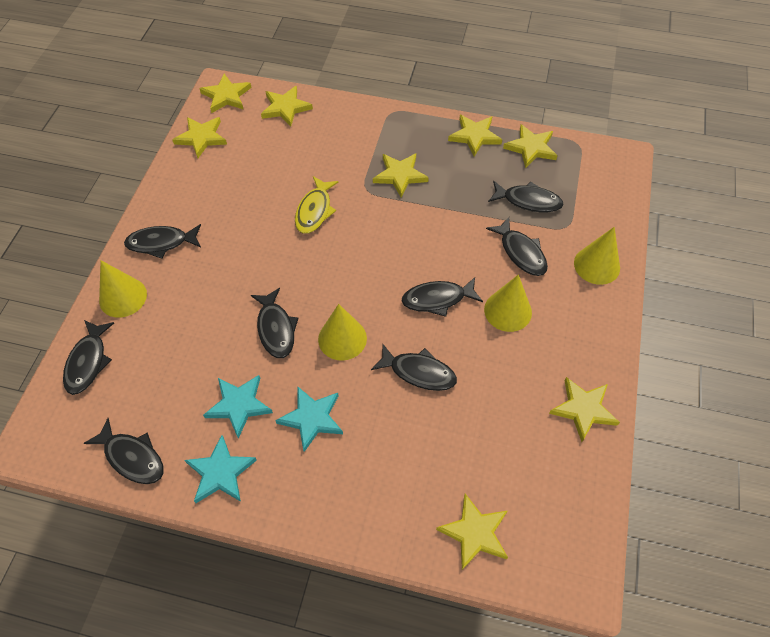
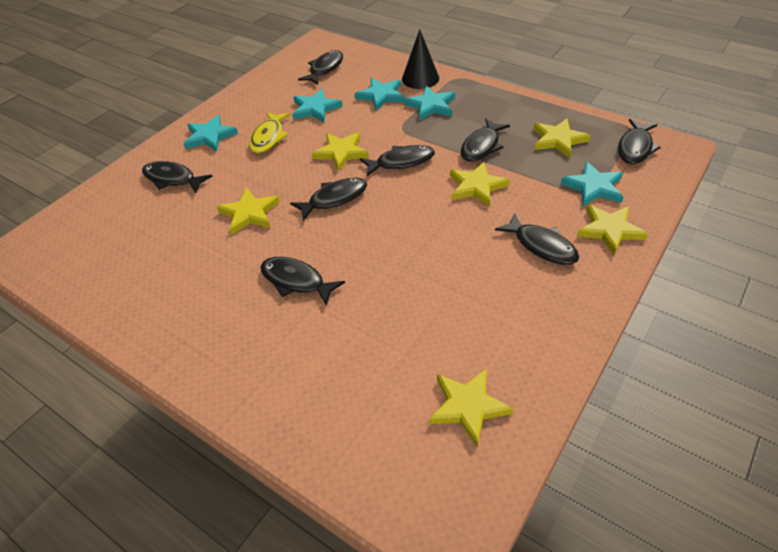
black cone: none = 0 -> [402,29,439,89] = 1
turquoise star: [185,435,257,503] [203,375,273,439] [275,386,343,452] = 3 -> [183,115,238,152] [292,89,343,123] [355,78,405,111] [404,86,455,120] [561,161,623,206] = 5
yellow cone: [99,260,147,318] [318,304,367,361] [484,275,532,332] [574,227,620,285] = 4 -> none = 0
yellow star: [172,117,227,158] [199,74,252,113] [261,86,313,127] [373,154,429,198] [436,494,508,570] [448,115,502,157] [503,124,558,168] [549,377,620,442] = 8 -> [217,188,280,235] [311,132,369,171] [429,368,514,447] [450,162,510,207] [534,119,591,158] [577,205,648,255] = 6

